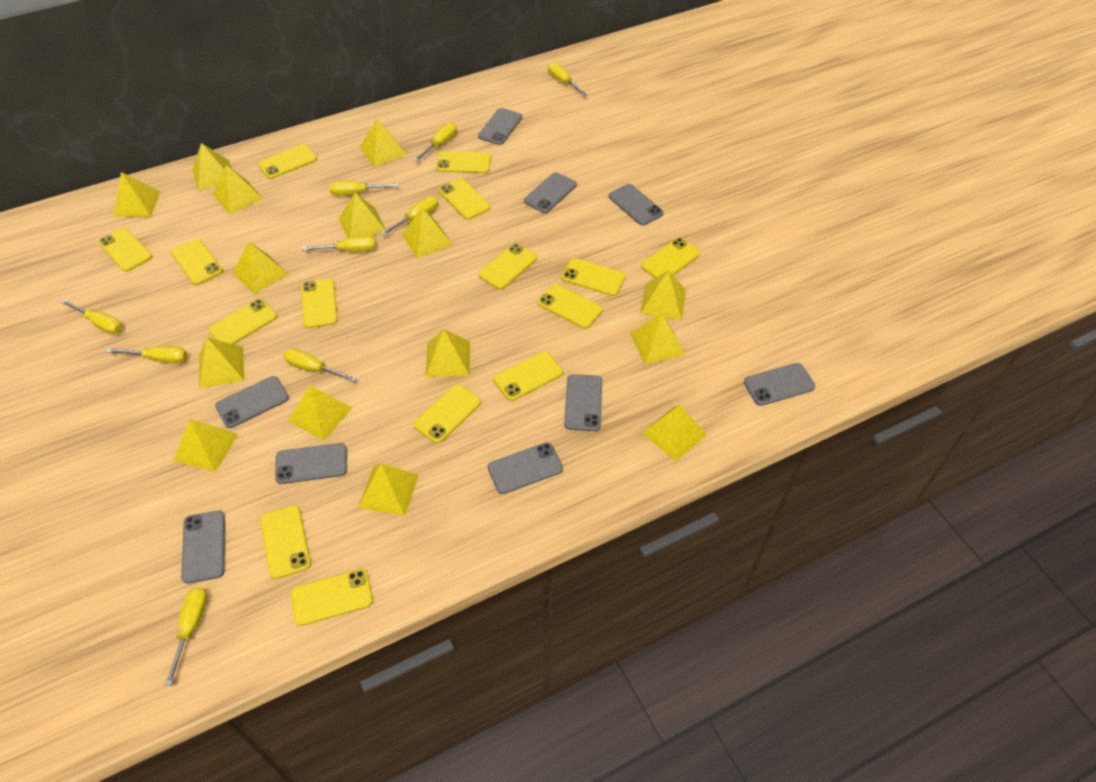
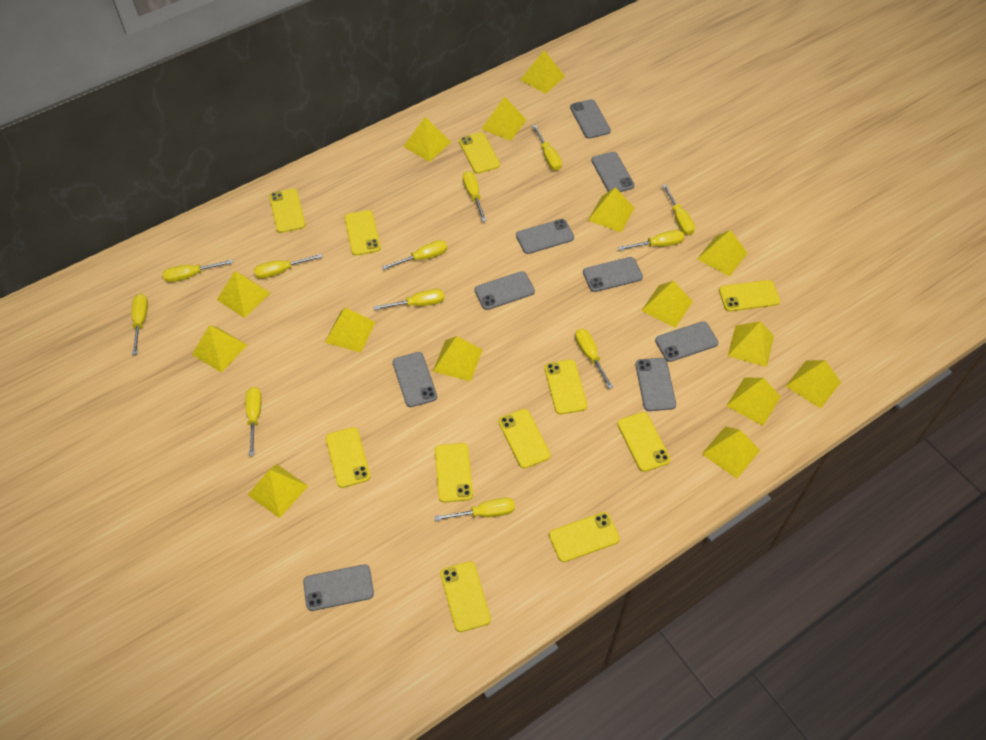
yellow phone: [98,228,153,272] [171,239,223,285] [209,299,277,345] [258,144,317,179] [260,505,311,579] [291,569,373,626] [301,278,338,328] [413,384,481,443] [436,151,491,173] [439,178,490,220] [479,243,537,290] [493,351,563,401] [537,284,603,329] [561,258,626,296] [641,238,700,278] = 15 -> [269,188,305,233] [326,427,370,488] [344,210,381,256] [435,443,473,503] [440,561,491,632] [459,132,500,174] [498,409,551,469] [544,360,587,414] [549,512,620,562] [617,412,671,472] [719,280,780,311] = 11
yellow screwdriver: [61,299,122,334] [107,346,187,363] [165,587,207,686] [284,348,357,382] [302,236,376,252] [329,181,399,195] [380,196,438,236] [413,122,457,162] [548,62,588,96] = 9 -> [132,294,148,355] [163,259,233,283] [246,387,262,456] [254,254,323,279] [374,289,444,310] [382,240,447,270] [434,497,515,521] [463,171,487,221] [532,125,562,171] [575,329,613,389] [618,230,684,250] [662,184,695,235] = 12

